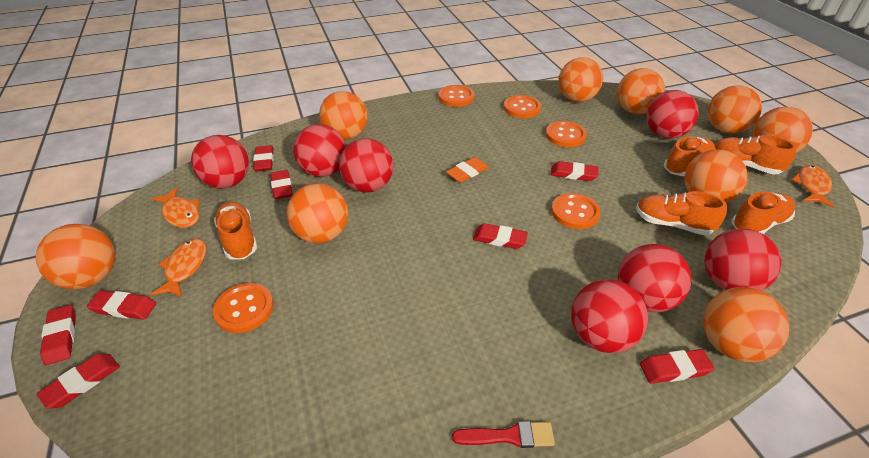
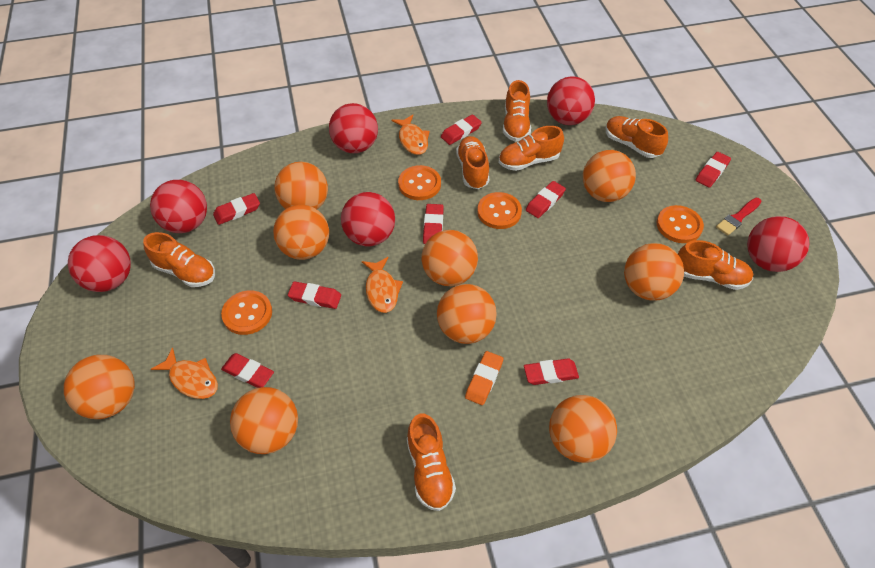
orange button: [213,283,274,333] [438,85,475,107] [504,95,541,118] [546,121,587,147] [551,193,601,229] = 5 -> [221,290,272,335] [398,165,441,200] [477,192,522,229] [657,205,704,243] = 4
orange shoe: [214,201,257,260] [636,191,727,235] [664,136,715,176] [714,135,796,174] [732,192,795,234] = 5 -> [143,232,215,287] [407,414,456,511] [456,136,489,189] [499,126,564,171] [503,80,531,142] [606,116,668,158] [678,240,753,290] = 7
red ball: [191,135,249,189] [293,124,346,177] [339,138,393,193] [571,279,648,353] [617,244,691,312] [646,90,699,139] [704,228,781,291] = 7 -> [68,235,131,292] [150,180,207,233] [329,103,378,153] [341,192,395,247] [547,76,595,125] [747,216,809,272] = 6

